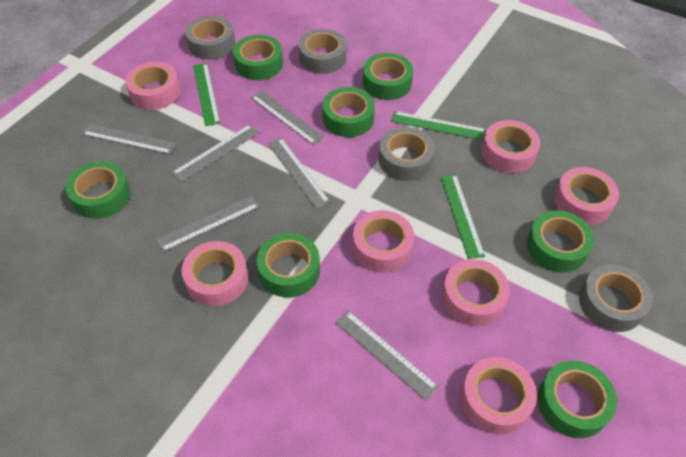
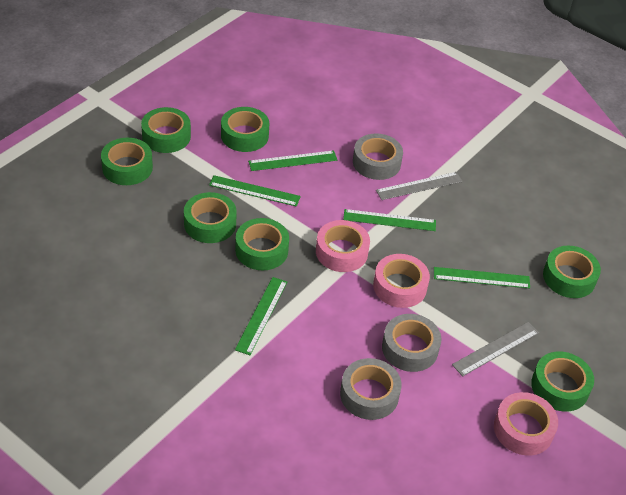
green ruler: [193,63,220,126] [391,111,487,140] [440,174,485,259] = 3 -> [209,175,301,207] [235,277,287,355] [248,150,337,171] [343,209,436,231] [434,267,530,289] = 5
grey ruler: [82,124,176,154] [156,195,260,252] [172,124,260,182] [251,90,324,145] [268,138,330,209] [335,311,439,401] = 6 -> [376,172,463,200] [452,322,539,376] = 2
grey tape: [185,15,235,60] [298,29,347,74] [379,127,435,181] [579,265,653,332] = 4 -> [340,358,402,420] [353,133,403,180] [382,314,442,372] = 3
pink tape: [125,62,181,110] [182,241,248,306] [353,210,414,272] [442,259,510,326] [461,357,537,434] [481,120,540,173] [554,167,619,225] = 7 -> [316,220,370,272] [373,254,430,308] [494,392,558,456] = 3

